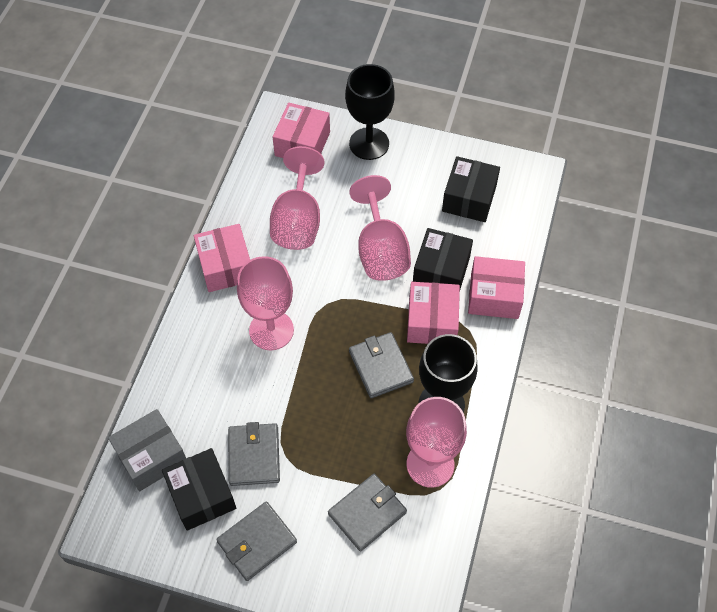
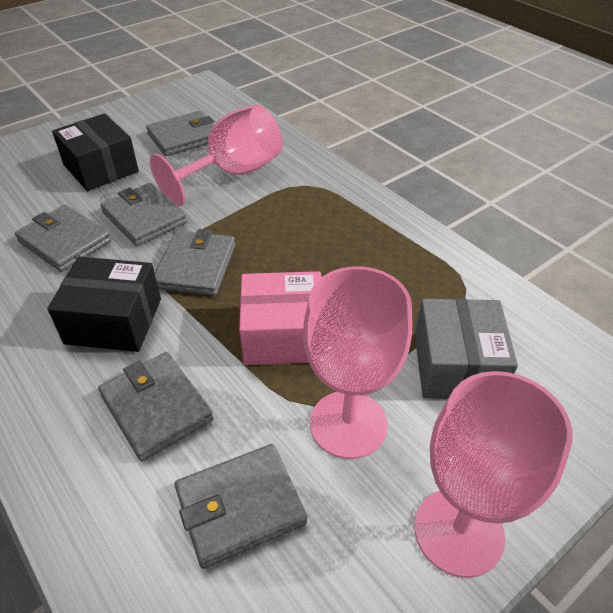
black box: [162,448,236,531] [413,228,473,289] [442,156,500,222] = 3 -> [47,257,161,352] [52,113,139,191] = 2
black goblet: [345,64,395,160] [418,334,478,413] = 2 -> none = 0
grey wallet: [216,502,297,581] [228,422,280,486] [328,474,407,551] [349,332,414,398] = 4 -> [15,205,111,272] [98,352,213,461] [100,183,187,246] [146,111,214,156] [155,229,235,296] [175,444,307,569] = 6
pink box: [194,224,250,292] [273,103,330,158] [407,282,460,344] [468,256,525,319] = 4 -> [239,271,321,365] = 1
pink goblet: [237,256,294,350] [270,146,324,250] [349,175,411,281] [406,397,467,488] = 4 -> [150,105,282,207] [303,266,412,459] [414,371,573,578] = 3

